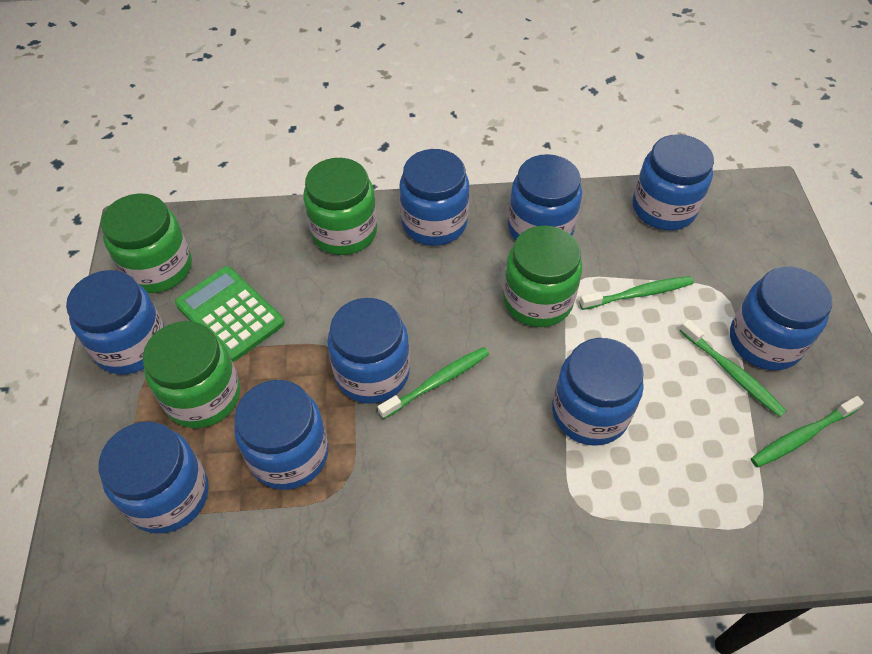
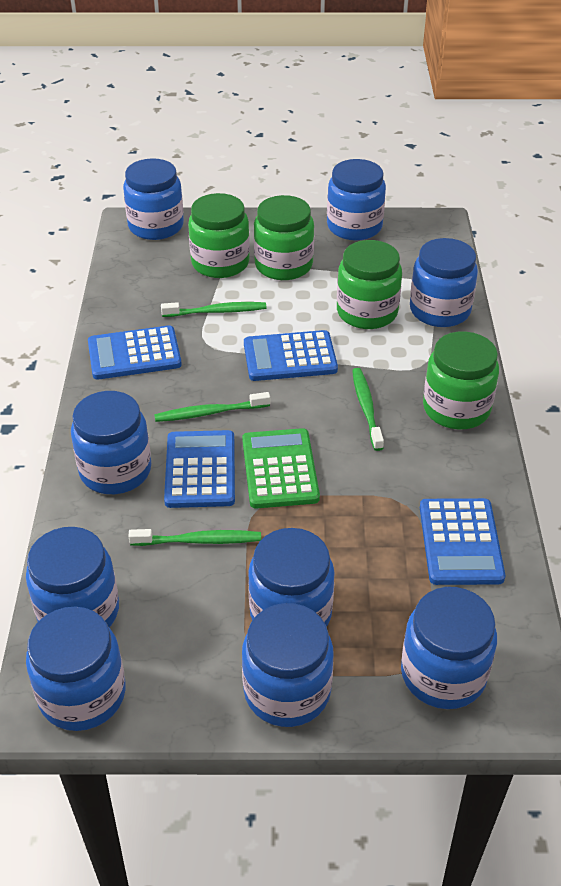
blue calculator: none = 0 -> [88,325,182,380] [164,430,235,508] [244,330,338,381] [420,498,505,585] = 4

